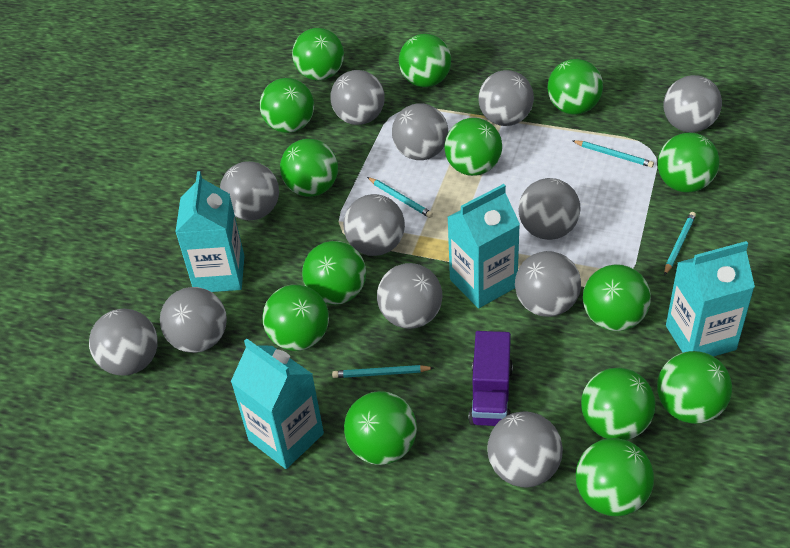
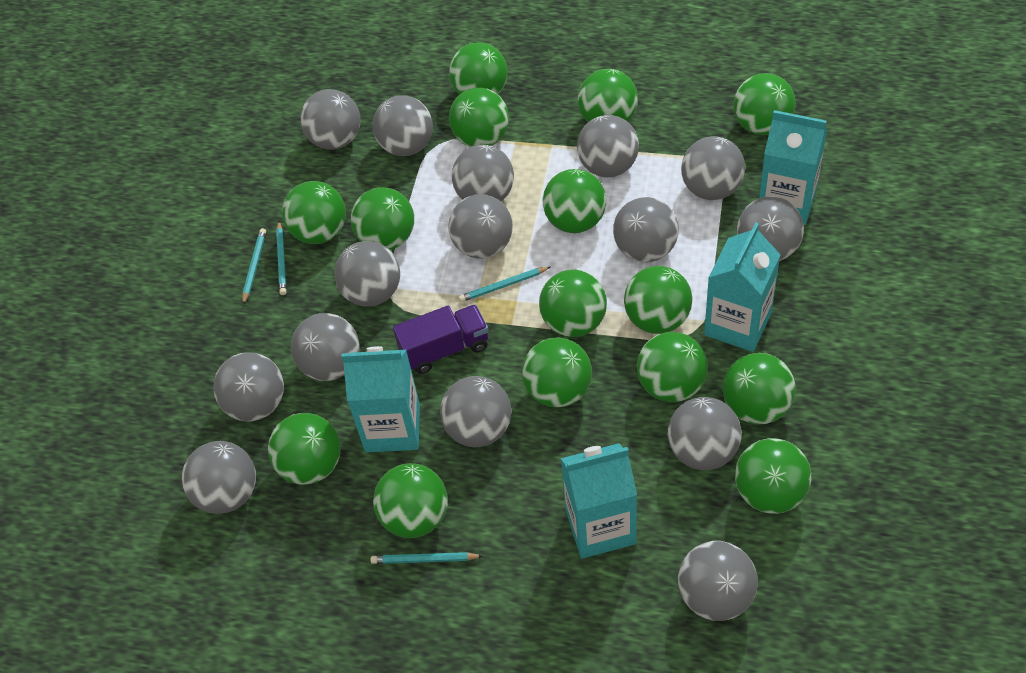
green ball: [260,78,314,133] [262,285,329,351] [280,139,338,197] [292,28,344,81] [302,241,366,305] [344,391,417,465] [399,34,451,87] [444,118,502,176] [547,59,603,115] [576,438,654,516] [581,368,655,440] [583,264,651,331] [657,351,732,424] [658,133,719,193] = 14 -> [268,413,341,485] [282,181,346,244] [351,187,414,250] [373,463,448,538] [449,42,508,95] [449,87,509,147] [522,337,592,408] [539,270,607,337] [543,169,606,233] [578,69,638,122] [624,266,692,334] [637,332,708,402] [723,353,795,425] [733,73,796,135] [735,438,812,514] = 15
grey ball: [89,309,158,376] [160,287,227,353] [220,161,279,221] [330,70,385,125] [343,194,405,256] [377,263,442,329] [392,103,448,160] [478,70,534,126] [487,412,563,487] [515,251,581,317] [518,178,580,240] [664,75,722,132] = 12 -> [182,441,256,514] [213,352,284,421] [291,313,360,381] [301,89,360,150] [334,241,400,307] [372,95,433,156] [440,376,511,447] [448,194,513,259] [452,145,514,201] [577,115,639,177] [613,197,679,263] [668,397,742,470] [678,541,758,621] [681,136,745,200] [737,196,804,261] = 15

